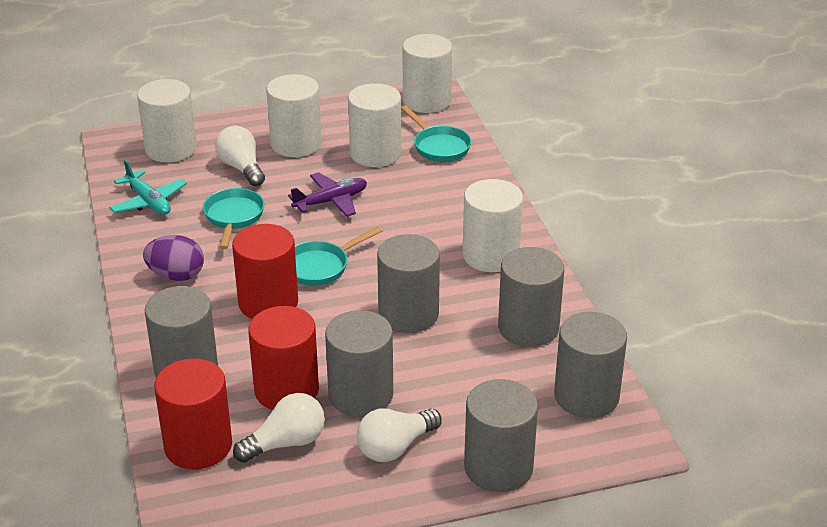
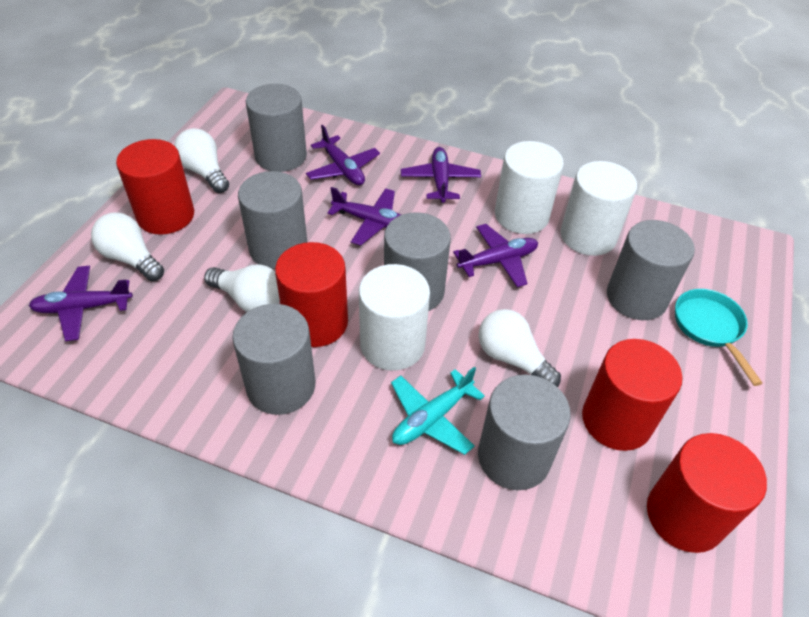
purple egg: [143,235,204,281] = 1 -> none = 0
purple plane: [288,172,367,217] = 1 -> [29,266,133,341] [306,125,380,185] [327,187,401,246] [401,147,481,203] [453,224,538,287] = 5
red cylinder: [154,358,232,469] [232,224,298,319] [248,306,319,410] = 3 -> [116,139,194,235] [275,242,348,347] [582,339,683,451] [647,433,767,553] = 4
turquoise pan: [203,188,264,249] [295,227,382,286] [401,106,471,162] = 3 -> [675,289,762,386] = 1
white cylinder: [137,79,197,163] [266,74,322,157] [348,83,401,167] [403,34,452,113] [462,179,523,272] = 5 -> [359,264,430,371] [495,141,564,234] [561,161,637,256] = 3
white light bulb: [215,126,265,186] [233,393,325,463] [357,408,442,462] = 3 -> [91,212,164,281] [174,128,229,193] [204,264,280,312] [479,309,561,387] = 4

